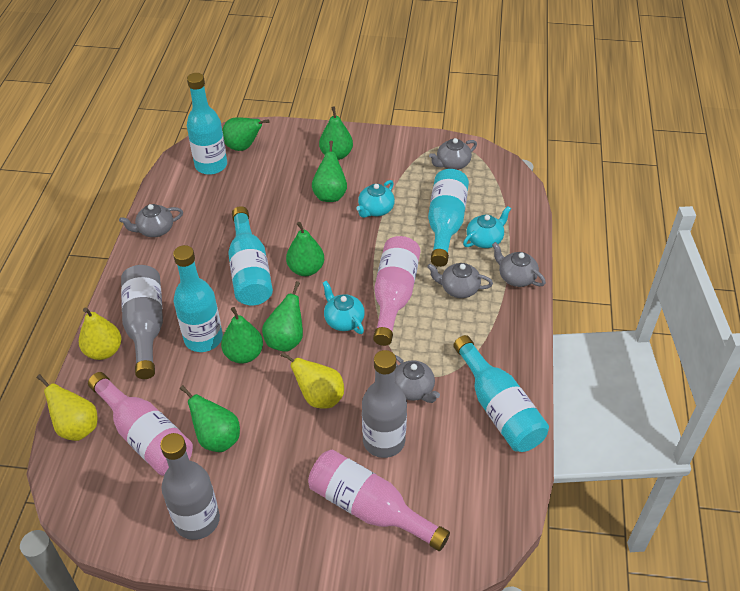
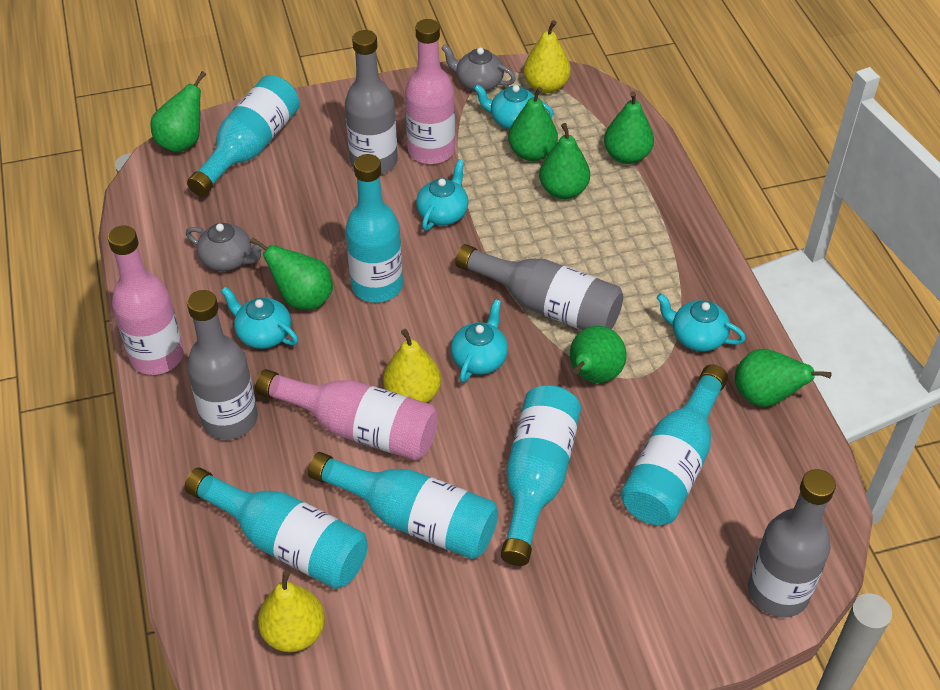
grey bottle: [121,265,163,379] [160,433,220,540] [362,350,407,458] = 3 -> [187,290,258,440] [345,30,398,174] [455,244,623,330] [748,469,836,618] = 4
grey teapot: [119,204,183,237] [394,355,440,403] [427,263,493,298] [429,138,477,170] [492,242,546,287] = 5 -> [186,223,264,271] [441,45,516,92] = 2
turquoise bottle: [173,245,223,352] [187,73,227,175] [228,206,273,305] [428,169,469,267] [453,335,549,452] = 5 -> [184,467,368,589] [187,75,300,196] [308,452,498,559] [345,154,403,303] [501,385,581,566] [621,364,728,525] = 6
turquoise teapot: [323,281,365,334] [356,180,395,218] [463,206,511,248] = 3 -> [221,287,298,349] [416,159,469,231] [451,299,508,383] [474,84,554,129] [656,293,746,352] = 5

